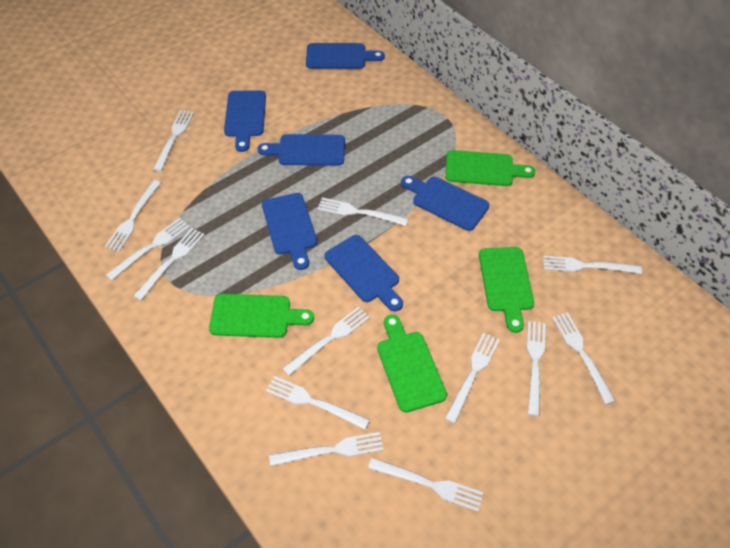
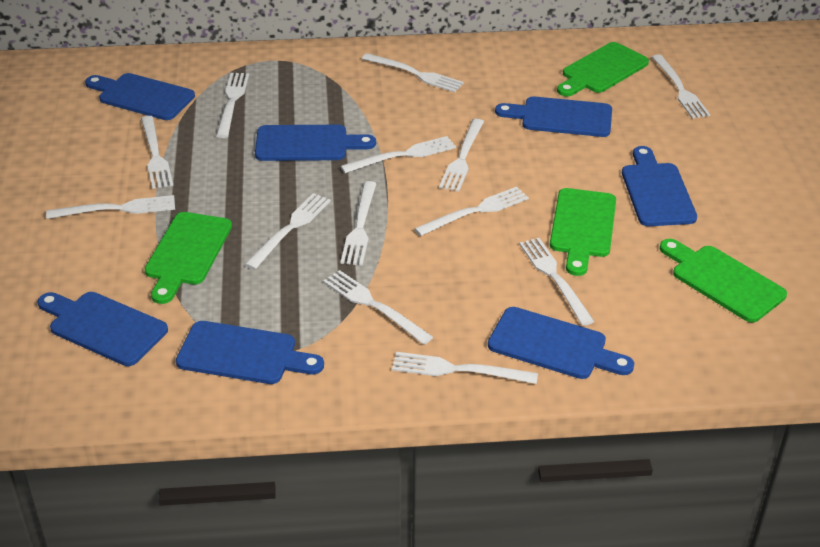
blue cutting board: [224,90,266,152] [258,134,345,166] [262,193,317,270] [306,43,385,69] [325,235,403,311] [401,176,490,231] = 6 -> [37,292,168,366] [85,73,195,120] [176,321,324,384] [255,125,376,161] [488,307,634,379] [495,96,612,137] [622,146,697,226] = 7

